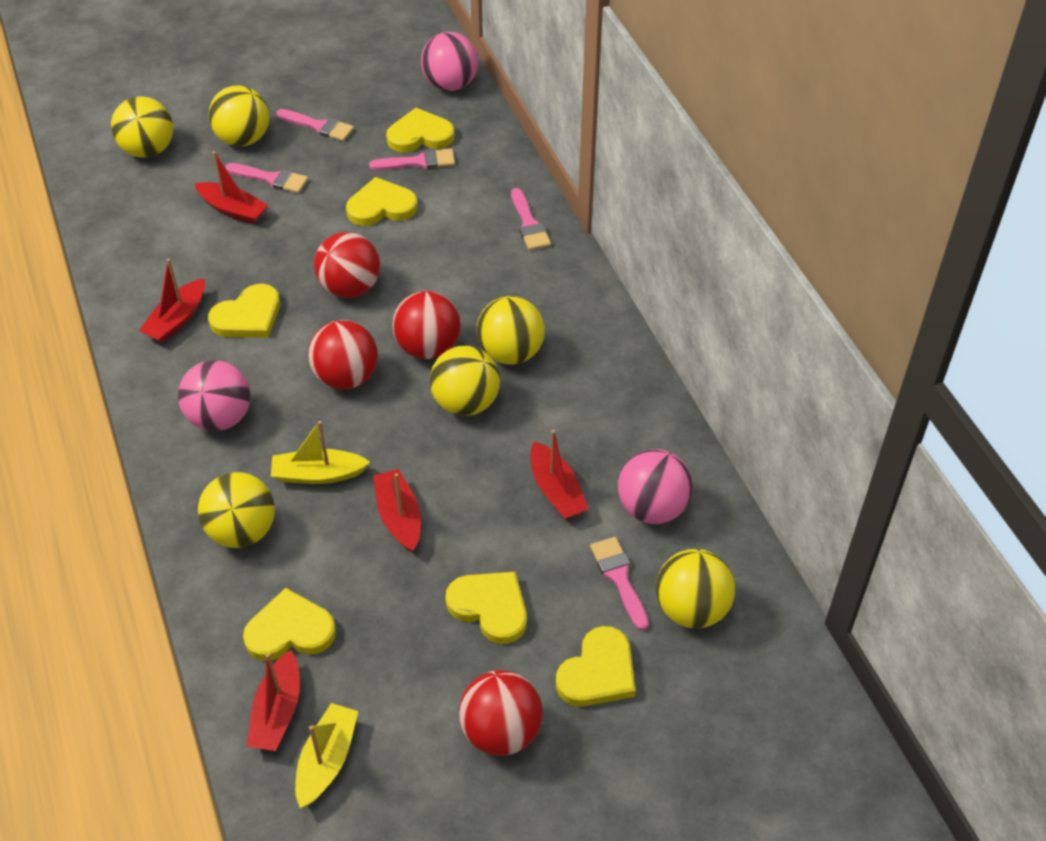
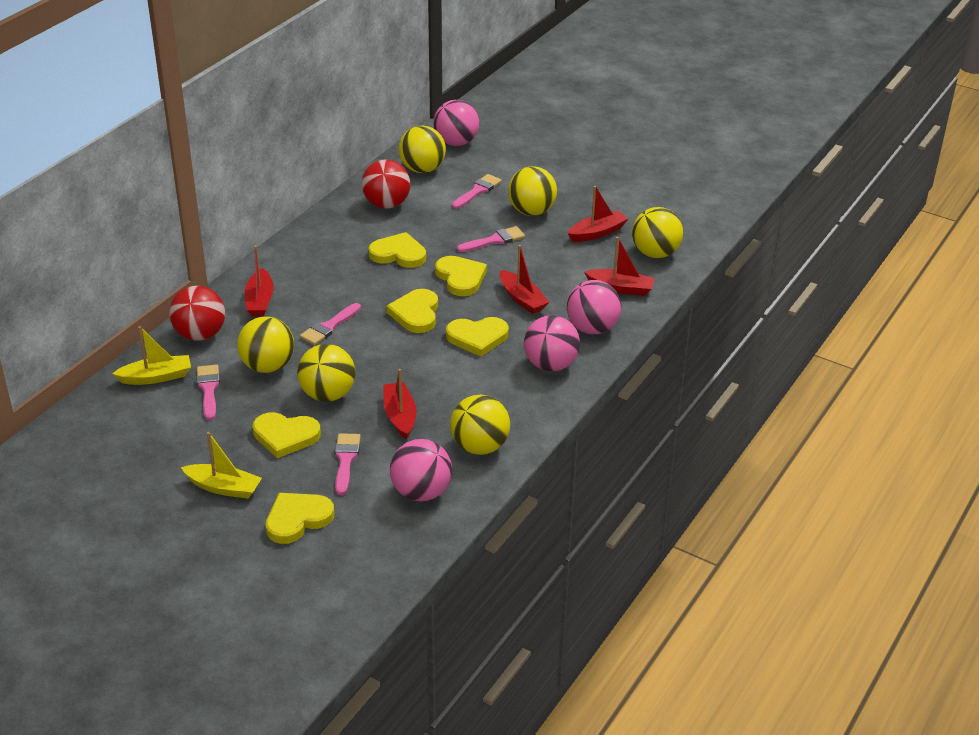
pink ball: [178,360,250,431] [421,32,478,91] [618,449,693,524] = 3 -> [390,439,452,501] [433,100,479,146] [524,315,580,371] [567,280,621,334] = 4
red ball: [308,320,378,389] [314,232,380,298] [392,291,461,359] [459,670,543,756] = 4 -> [169,286,225,341] [362,159,410,209] = 2

